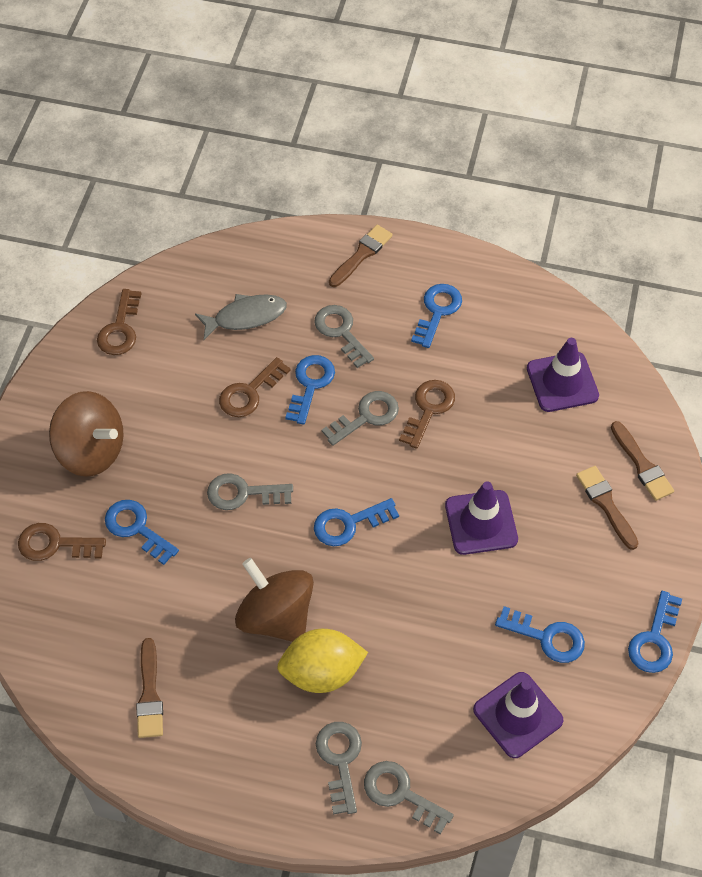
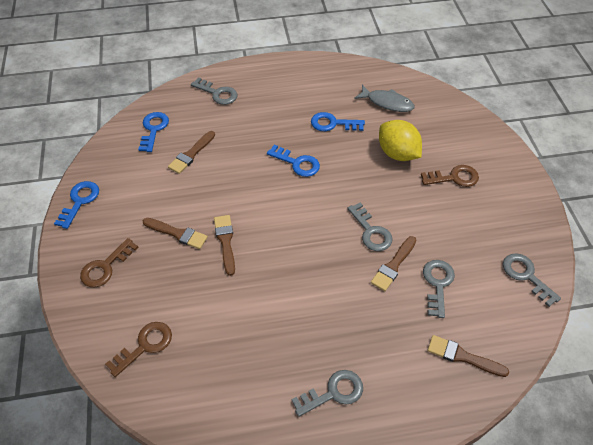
blue key: [105,500,179,565] [285,355,335,425] [314,498,399,546] [411,284,462,348] [495,606,585,663] [628,591,682,673] = 6 -> [54,181,99,229] [138,112,169,152] [267,145,320,177] [311,112,365,131] = 4
brown brush: [136,638,163,738] [329,225,393,287] [576,466,639,550] [611,421,674,501] = 4 -> [143,218,208,249] [168,131,215,174] [214,215,235,276] [371,236,416,291] [427,335,509,377] = 5
brown key: [18,523,106,561] [97,289,141,355] [219,357,291,417] [399,380,455,449] = 4 -> [80,238,138,287] [105,322,172,377] [421,165,479,187] = 3
brown spinning top: [49,391,124,477] [235,558,314,642] = 2 -> none = 0
purple traffic cone: [445,482,518,555] [473,672,564,758] [527,338,599,412] = 3 -> none = 0

